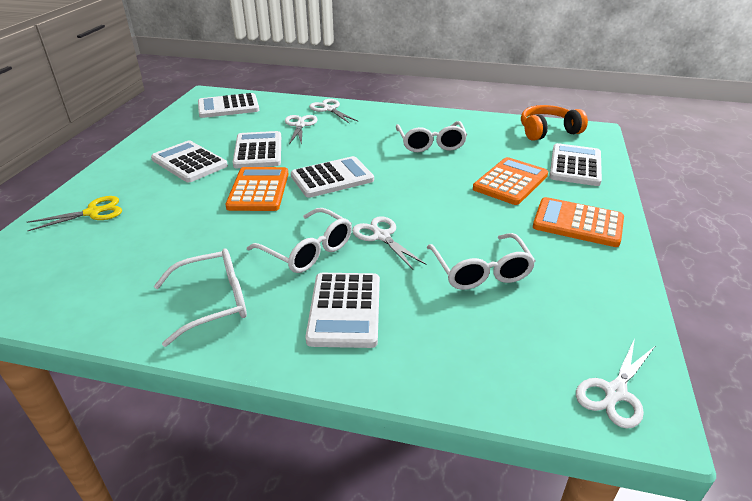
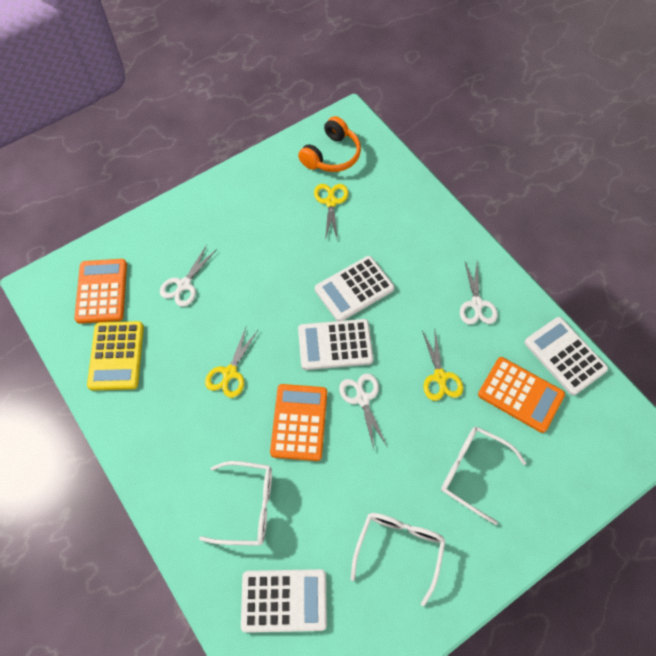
white calculator: [151,141,228,182] [198,93,259,118] [233,131,281,168] [291,156,374,198] [305,273,380,348] [550,143,602,186] = 6 -> [241,569,327,633] [298,319,373,370] [315,256,394,321] [524,317,608,395] = 4
white glasses: [154,248,247,347] [247,208,352,273] [396,121,467,152] [427,233,536,290] = 4 -> [199,461,272,546] [351,513,446,606] [441,426,526,525] = 3
white scissors: [285,115,318,145] [309,99,359,123] [352,216,427,269] [576,338,655,429] = 4 -> [160,245,217,307] [339,373,388,449] [460,261,498,324] = 3
yellow calculator: none = 0 -> [87,321,144,391] = 1
yellow scissors: [27,196,122,231] = 1 -> [205,328,258,398] [314,184,349,240] [422,330,463,401] = 3

